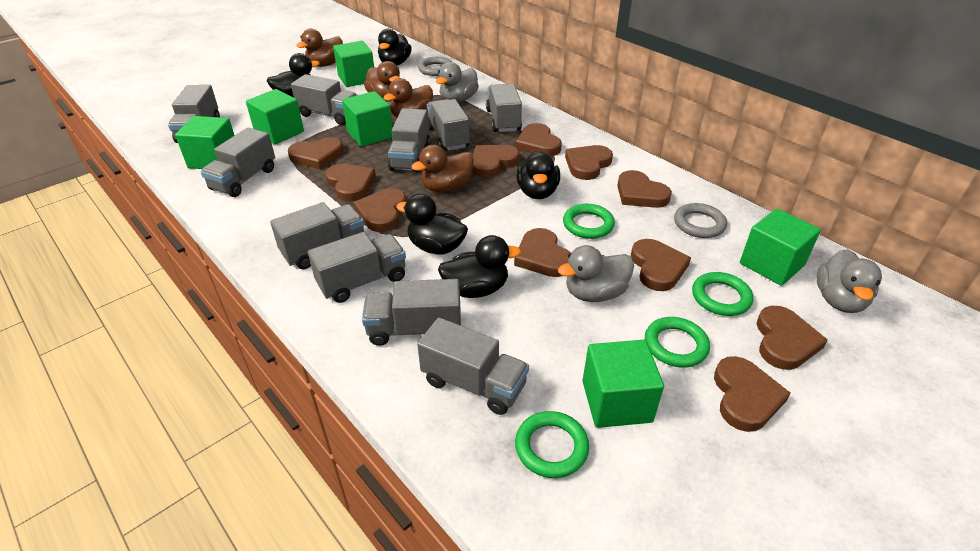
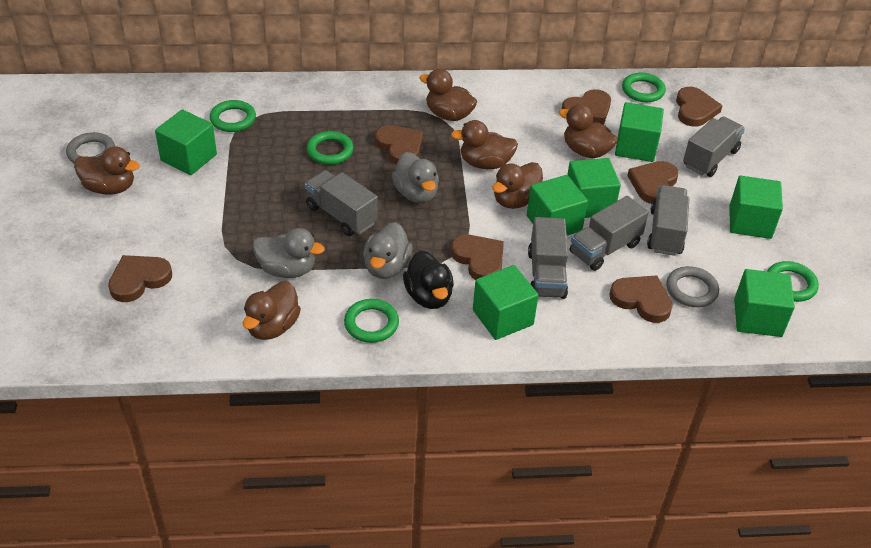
black duck: [267,53,320,98] [378,29,412,65] [396,193,468,254] [438,235,521,298] [516,150,560,199] = 5 -> [403,250,454,309] = 1
brown duck: [296,29,343,67] [364,61,400,102] [383,78,433,117] [411,145,474,192] = 4 -> [74,146,140,195] [243,281,301,340] [419,69,477,121] [451,120,518,169] [492,162,543,209] [559,104,618,158] = 6
brown heart: [288,137,344,169] [325,164,376,201] [354,188,407,232] [472,145,520,178] [514,228,570,277] [516,123,562,156] [565,145,613,180] [617,170,672,208] [631,239,691,291] [714,356,791,432] [757,306,828,370] = 11 -> [108,255,172,302] [375,125,423,165] [451,235,504,280] [562,89,611,125] [610,275,673,323] [627,161,679,204] [676,87,723,127] = 7
green cube: [175,116,235,169] [246,89,304,145] [333,41,374,87] [342,91,393,147] [582,340,664,428] [740,209,821,286] = 6 -> [155,109,217,175] [473,265,539,340] [527,175,588,235] [567,158,621,218] [615,102,664,162] [729,176,783,239] [734,269,795,337] = 7
green ring: [515,411,589,478] [563,204,615,239] [645,317,710,368] [692,272,753,316] = 4 -> [210,100,256,132] [306,131,354,165] [344,299,399,343] [622,73,666,102] [767,261,819,302] = 5
grey truck: [168,85,220,143] [200,127,275,197] [270,202,364,269] [291,74,357,125] [308,232,406,303] [362,279,461,346] [388,108,430,172] [417,318,529,415] [427,99,470,150] [486,84,522,132] = 10 -> [305,170,378,236] [528,217,568,299] [570,196,649,271] [647,185,689,256] [683,117,745,177] = 5

